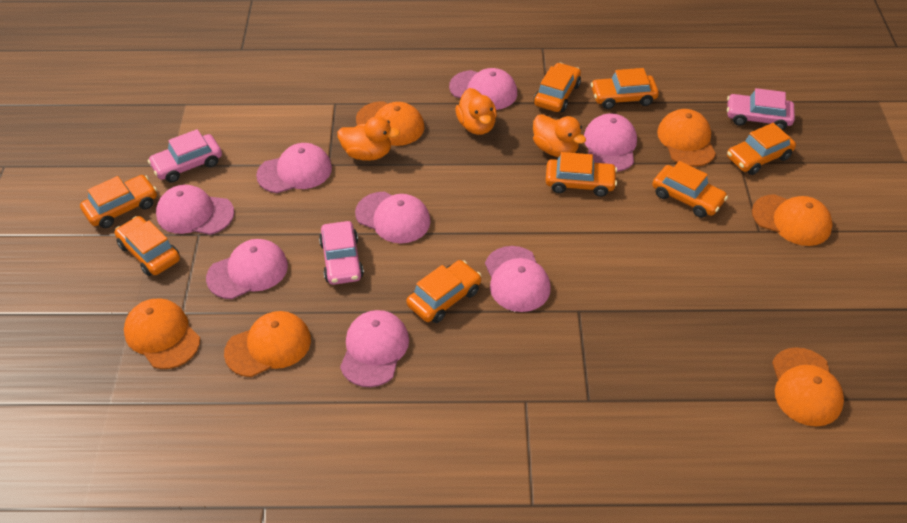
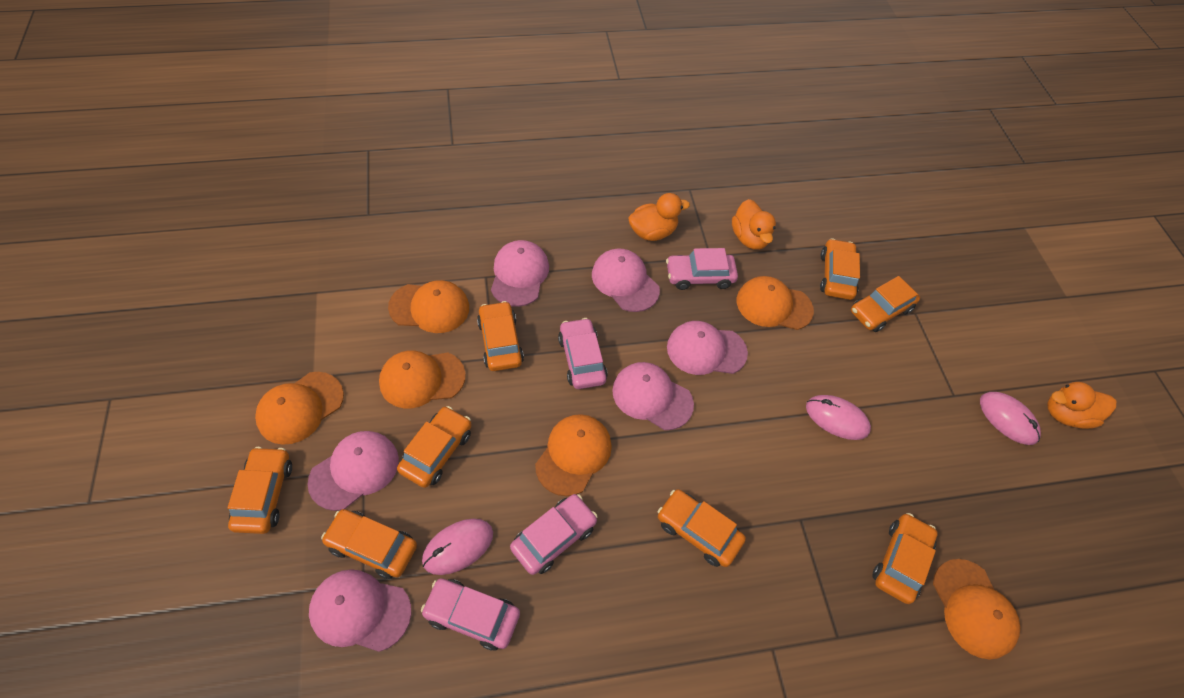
pink cap: [156,185,234,235] [206,239,288,299] [256,143,332,193] [340,310,409,387] [355,192,431,243] [449,68,517,110] [485,246,551,312] [584,113,637,172] = 8 -> [308,431,399,511] [309,569,411,652] [491,240,549,307] [592,249,660,312] [612,362,694,430] [667,321,748,375] = 6
pink car: [148,129,222,183] [319,221,364,285] [727,88,795,130] = 3 -> [421,578,520,651] [510,494,597,575] [558,318,608,389] [666,248,738,290] = 4
pink mouse: none = 0 -> [422,519,493,575] [806,395,871,440] [980,392,1041,445] = 3

